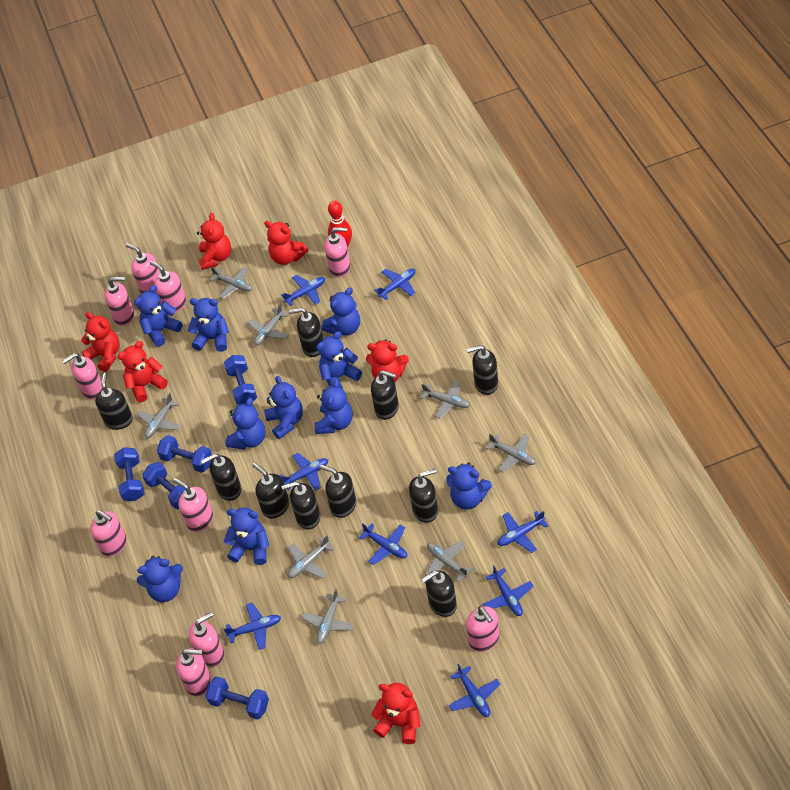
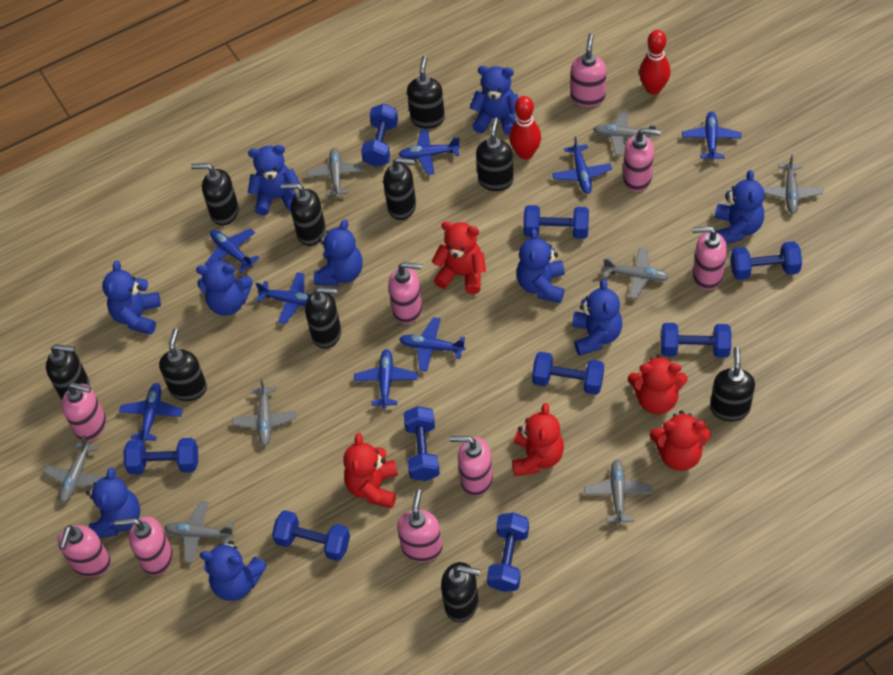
blue dumbbell: [114,447,145,501] [142,462,185,509] [157,435,212,473] [205,676,269,720] [224,355,257,405] = 5 -> [124,438,198,474] [272,510,350,561] [361,104,398,167] [404,406,440,481] [487,513,529,592] [523,205,589,239] [532,352,604,395] [661,323,731,358] [730,241,802,280] = 9
pink soap dispenser: [62,353,103,400] [90,510,127,557] [104,277,134,326] [126,243,160,293] [150,261,186,313] [173,478,213,532] [176,648,211,696] [188,612,224,667] [324,227,350,277] [466,606,500,652] = 10 -> [58,525,111,577] [62,382,106,441] [115,516,173,576] [388,262,423,324] [397,489,443,562] [450,436,493,496] [571,34,606,107] [623,128,661,192] [693,227,727,290] = 9
red bowling pin: [328,201,352,248] = 1 -> [509,96,541,160] [639,30,671,95] = 2
red teddy bear: [81,312,120,372] [117,341,168,402] [197,213,231,270] [264,221,308,265] [366,339,409,382] [371,683,420,744] = 6 -> [343,433,398,509] [432,221,486,294] [512,403,564,476] [628,355,687,414] [650,410,711,471] = 5

